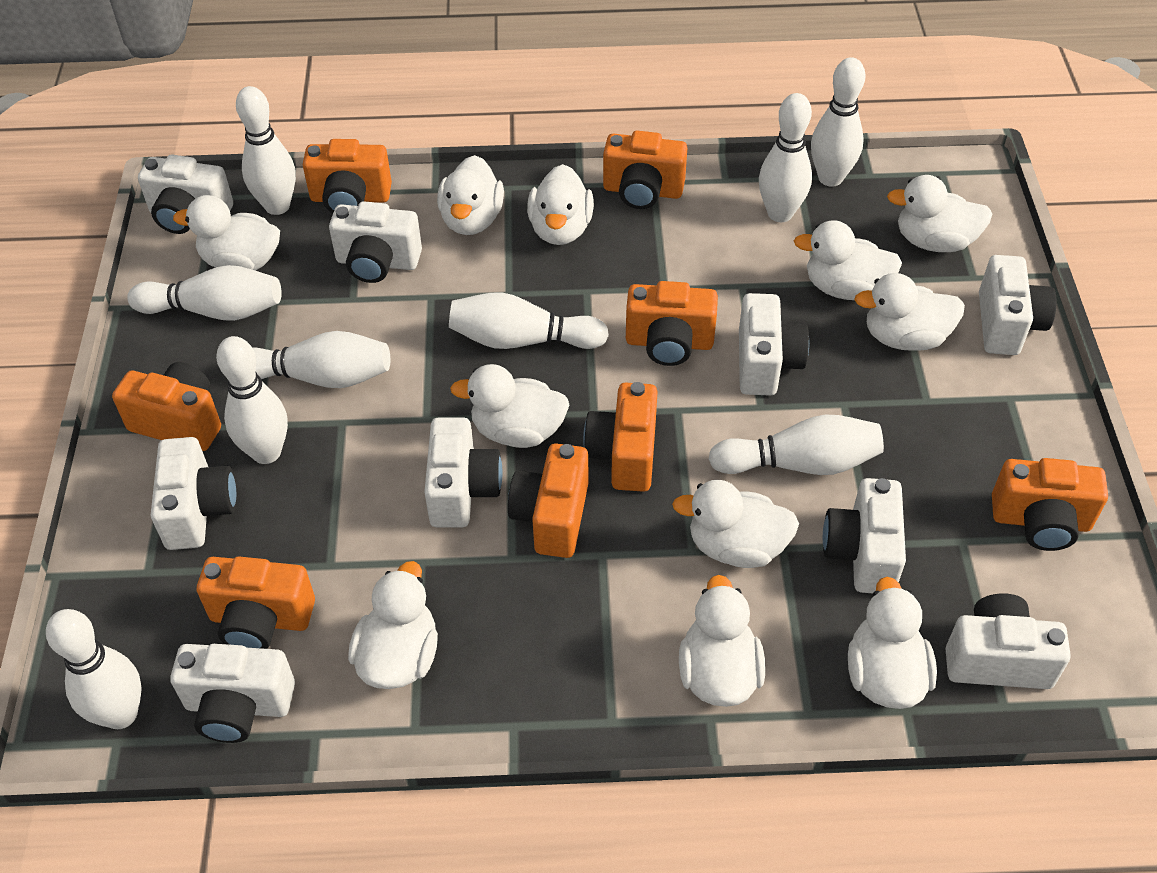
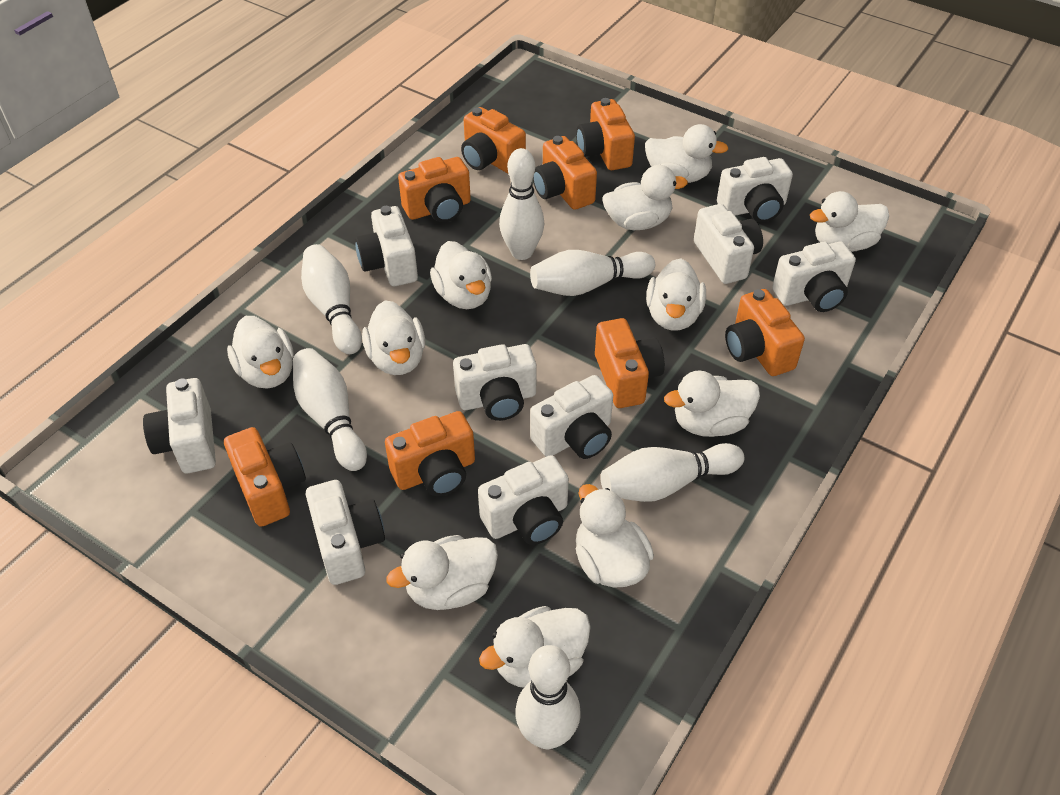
white bowling pin: [46,609,142,729] [127,265,282,321] [216,336,288,464] [236,86,296,215] [252,331,390,388] [449,292,609,349] [709,415,884,475] [759,93,812,222] [811,57,865,187] = 9 -> [293,348,367,471] [301,244,362,354] [499,148,544,260] [515,645,581,749] [530,250,655,296] [601,443,744,502] = 6

